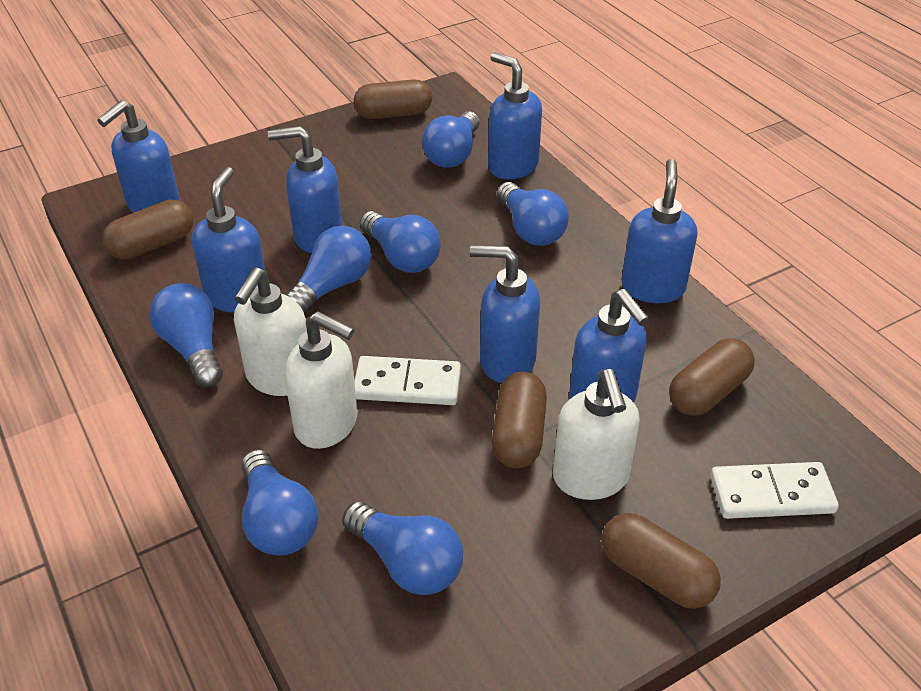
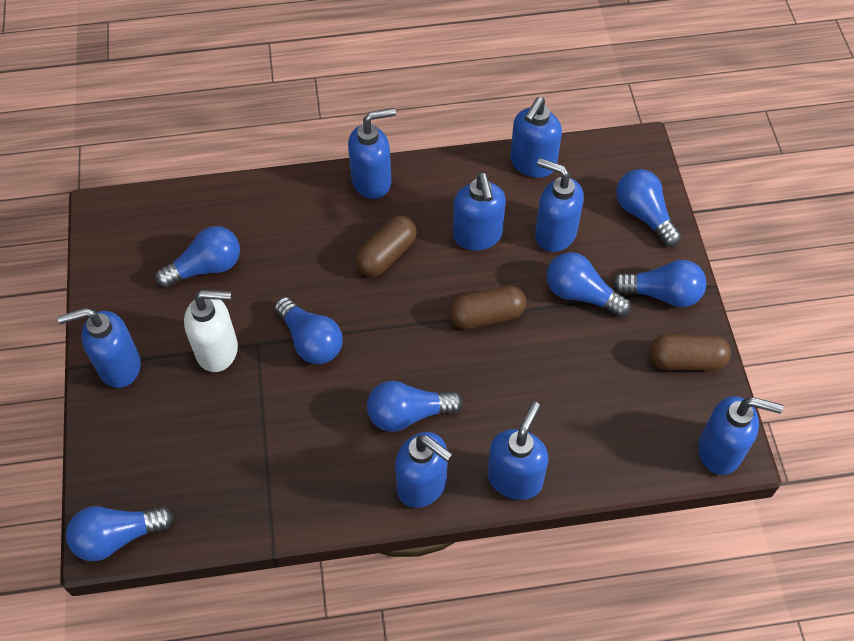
blue soap dispenser: [97,100,180,213] [192,167,265,312] [268,126,343,253] [470,245,540,383] [488,52,542,179] [569,289,650,403] [621,159,697,303] = 7 -> [58,308,141,388] [348,108,396,199] [395,432,452,508] [453,172,506,251] [488,402,548,500] [510,97,562,178] [535,158,584,252] [698,396,783,475] = 8
brown capsule: [103,199,193,260] [354,79,432,119] [492,372,547,468] [602,513,721,609] [669,338,755,416] = 5 -> [355,216,417,277] [449,285,526,329] [649,334,731,371] = 3
white domino: [354,356,461,405] [710,462,839,519] = 2 -> none = 0
white soap dispenser: [234,268,307,396] [284,312,358,449] [553,369,640,500] = 3 -> [184,290,238,372] = 1

